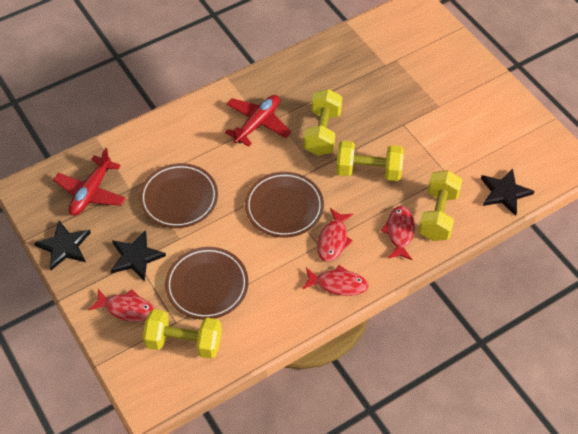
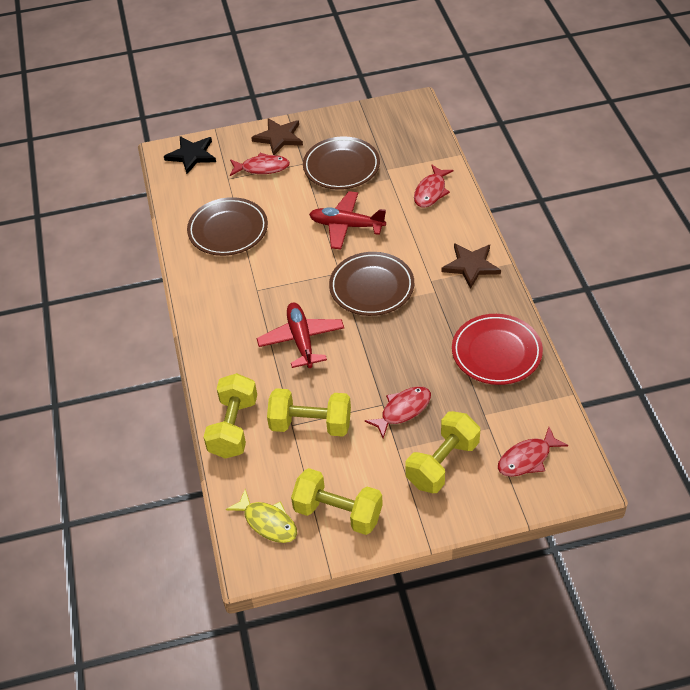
black star: [34,221,91,270] [110,230,166,281] [481,168,535,216] = 3 -> [164,136,216,174] = 1
brown star: none = 0 -> [251,118,303,155] [441,243,501,289] = 2
red plate: none = 0 -> [452,314,543,385] = 1
yellow fish: none = 0 -> [226,489,297,543] = 1

